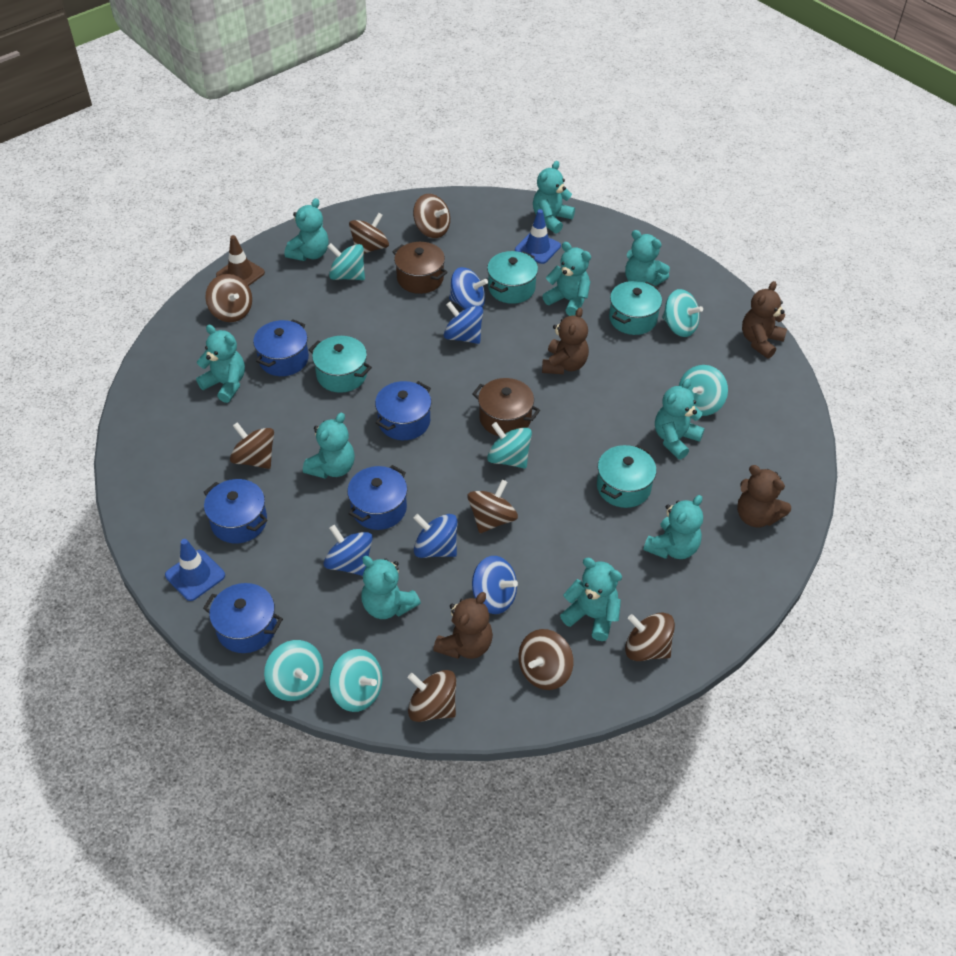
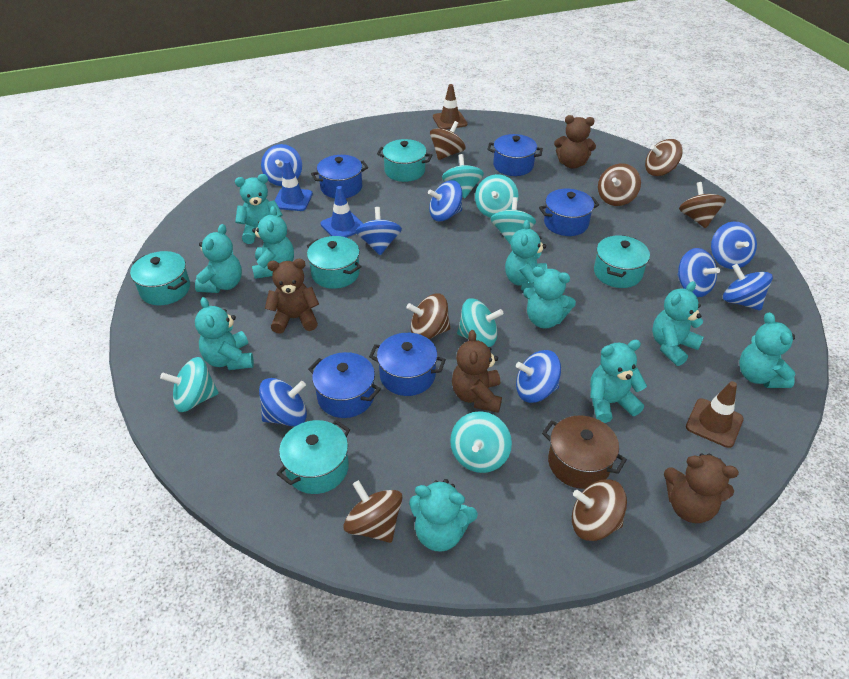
blue spinning top: [323,525,373,576] [414,514,458,558] [444,302,483,344] [449,267,488,309] [472,556,518,614] = 5 -> [259,378,307,426] [261,144,302,186] [356,207,402,255] [428,180,462,221] [516,350,561,403] [677,248,720,297] [711,222,757,269] [723,264,773,311] = 8
brown pot: [392,242,448,294] [472,378,540,436] = 2 -> [542,415,627,489] = 1
brown spinning top: [205,274,252,322] [230,422,274,469] [349,213,389,254] [408,670,456,722] [413,194,450,238] [467,480,518,533] [518,629,574,690] [625,612,675,661] = 8 -> [344,480,403,543] [406,293,450,339] [430,121,466,160] [572,480,627,541] [598,164,641,206] [645,139,683,176] [679,182,726,228] = 7
brown traffic cone: [216,235,265,286] = 1 -> [433,84,467,129] [686,381,744,448] = 2
turquoise pot: [309,336,372,393] [487,251,538,304] [597,445,657,508] [609,281,662,335] = 4 -> [130,251,190,305] [277,420,350,494] [307,236,362,289] [377,139,432,182] [594,235,650,288] = 5

